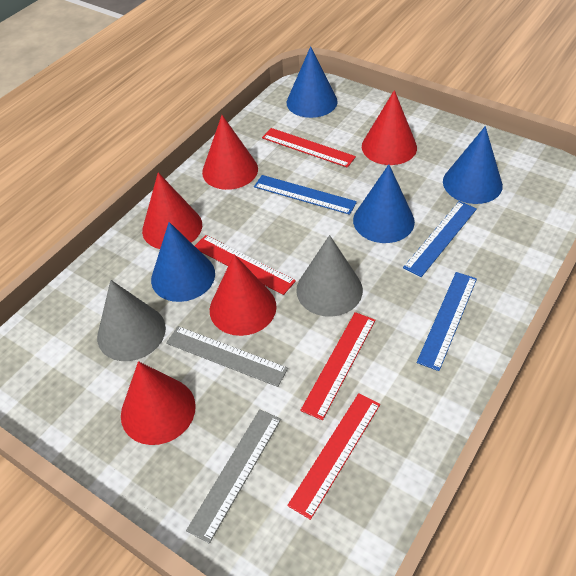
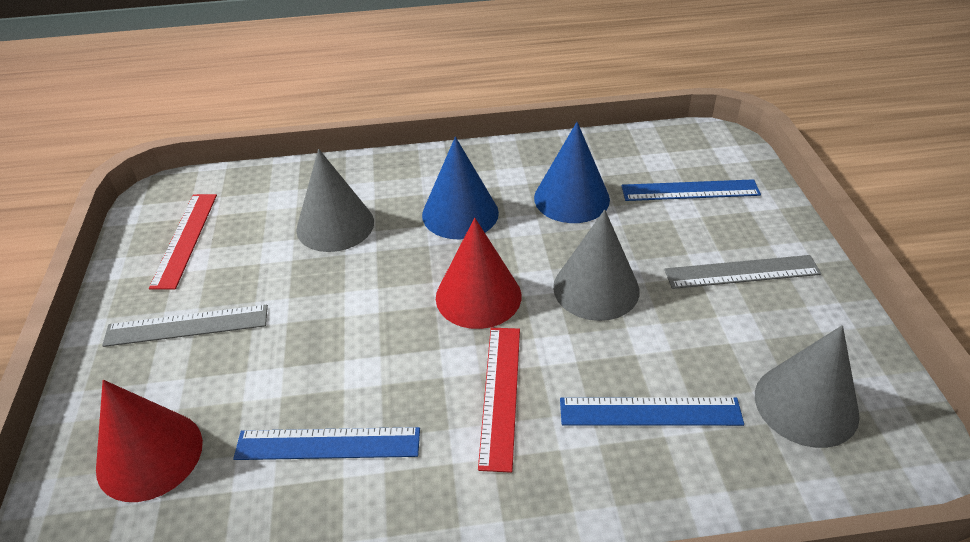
blue cone: [151,222,215,302] [287,46,338,118] [353,164,415,243] [443,126,503,204] = 4 -> [422,137,499,239] [534,122,610,223] = 2
grey cone: [97,280,166,361] [296,235,363,317] = 2 -> [296,149,374,252] [553,210,640,321] [755,325,860,448] = 3
red cone: [121,361,196,445] [142,172,202,249] [202,115,258,190] [210,254,277,336] [362,90,417,165] = 5 -> [96,380,203,502] [436,218,521,329] = 2
red ruler: [195,235,296,295] [262,128,356,168] [287,393,380,520] [300,312,375,420] = 4 -> [149,194,217,290] [478,328,520,473] = 2

